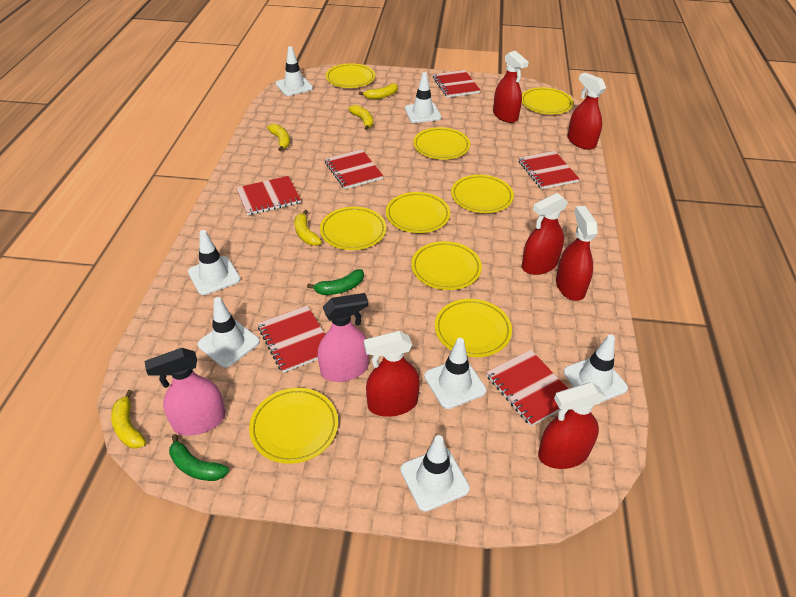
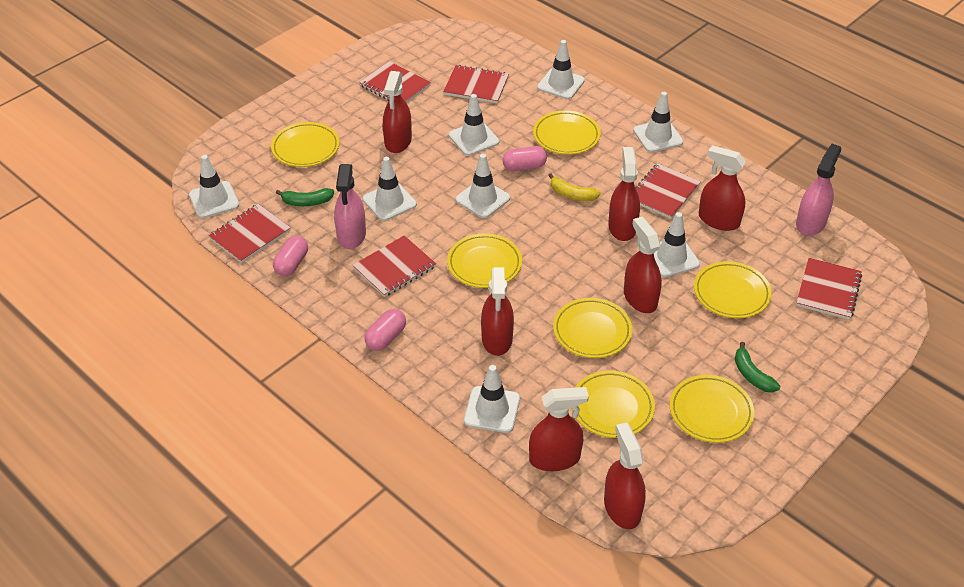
pink capsule: none = 0 -> [273,236,308,276] [364,309,406,351] [502,146,547,171] = 3
red spray bottle: [364,331,420,417] [493,51,529,123] [522,193,568,275] [538,382,606,469] [556,206,598,301] [568,73,606,150] = 6 -> [383,71,412,153] [481,267,514,356] [529,387,589,471] [604,423,646,529] [608,147,640,241] [624,217,662,313] [699,145,746,231] = 7
white traffic cone: [188,230,241,295] [198,297,260,368] [276,46,313,96] [400,435,470,512] [405,72,441,123] [424,338,486,409] [563,335,628,402] = 7 -> [189,155,239,218] [363,157,417,221] [449,94,499,156] [455,154,510,218] [464,365,520,433] [537,40,585,99] [633,92,683,152] [654,212,700,277] = 8
yellow banana: [111,390,146,449] [267,124,290,151] [295,210,322,246] [348,105,373,130] [359,83,398,99] = 5 -> [548,173,601,201] = 1
yellow plate: [249,388,338,464] [320,207,386,250] [326,63,375,88] [386,192,450,233] [411,241,482,290] [413,127,470,160] [435,299,512,357] [451,175,514,213] [522,87,573,114] = 9 -> [271,122,339,167] [447,233,522,288] [533,110,600,155] [553,298,632,358] [572,370,655,438] [669,375,754,443] [694,261,772,318] = 7

